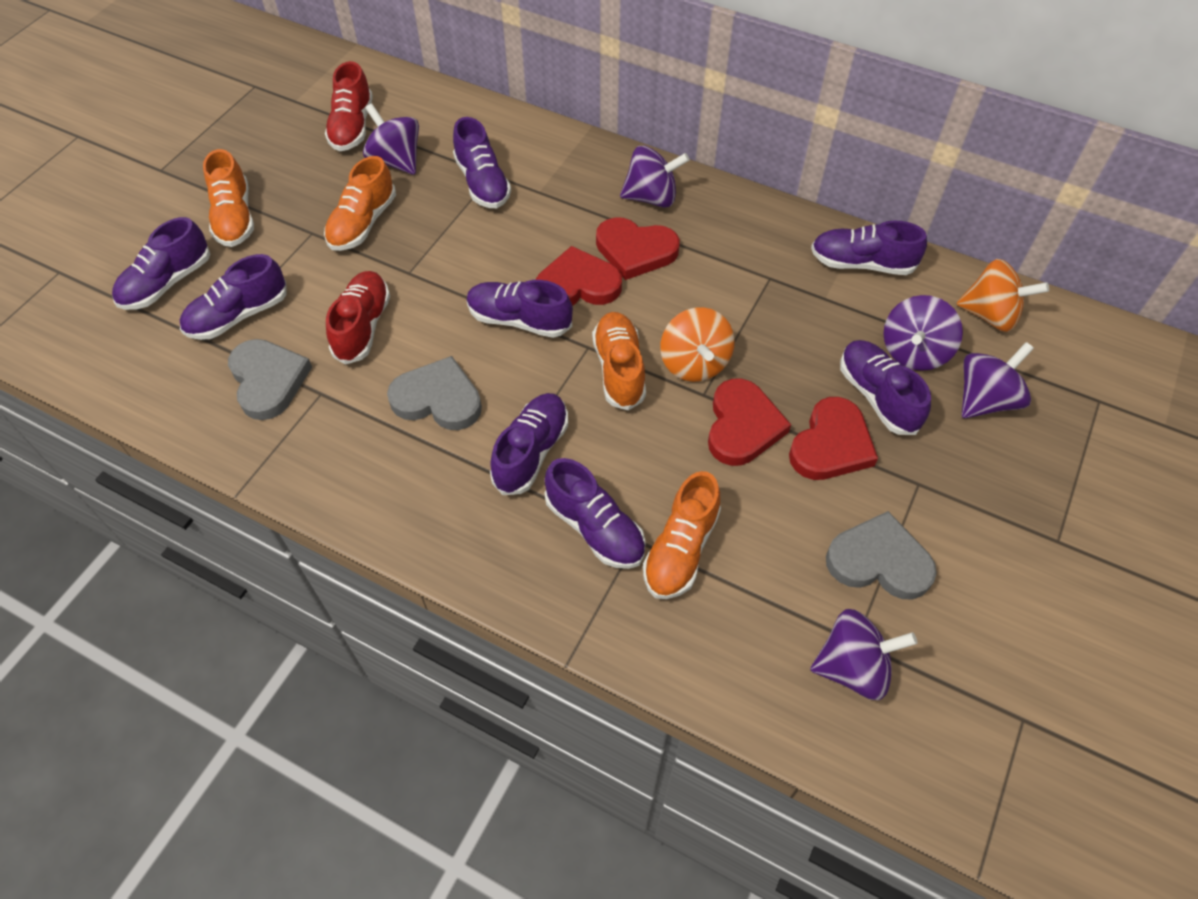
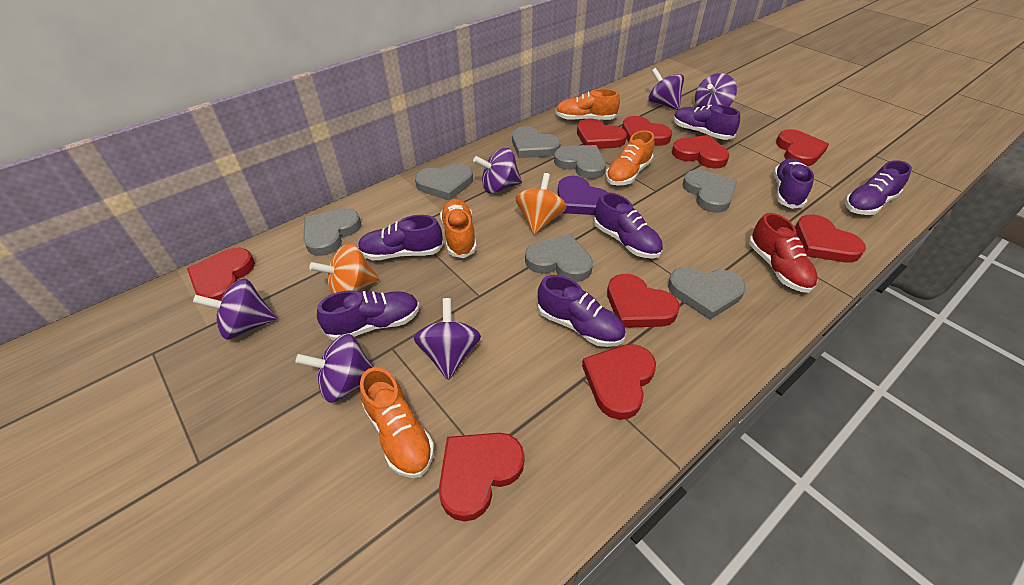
grey heart: [228,339,312,420] [387,356,482,430] [826,511,937,600] = 3 -> [303,208,361,256] [415,164,473,200] [512,126,561,158] [525,234,593,282] [554,145,606,179] [668,267,746,320] [683,170,737,213] = 7
purple heart: none = 0 -> [558,176,608,215] = 1
purple shoe: [112,217,210,310] [180,254,287,340] [453,117,511,208] [467,280,573,338] [490,393,568,495] [545,458,646,569] [811,221,927,275] [840,340,931,435] = 8 -> [317,290,420,340] [358,215,444,260] [538,275,626,347] [594,193,663,259] [673,105,740,140] [774,158,814,209] [845,160,912,215] = 7
purple spinning top: [363,103,419,175] [620,145,690,208] [810,609,917,700] [883,295,963,371] [962,342,1034,418] = 5 -> [193,278,277,340] [295,333,374,403] [414,298,481,380] [473,148,522,194] [648,68,684,110] [695,73,737,108] = 6
red heart: [535,246,622,306] [596,217,680,280] [708,379,791,466] [789,397,878,480] = 4 -> [187,248,255,301] [439,433,525,522] [577,119,627,149] [582,344,656,420] [607,274,680,328] [622,116,672,146] [672,135,729,169] [776,129,829,166] [795,215,866,262] = 9
red shoe: [325,61,373,151] [326,271,390,365] = 2 -> [749,213,818,293] = 1

